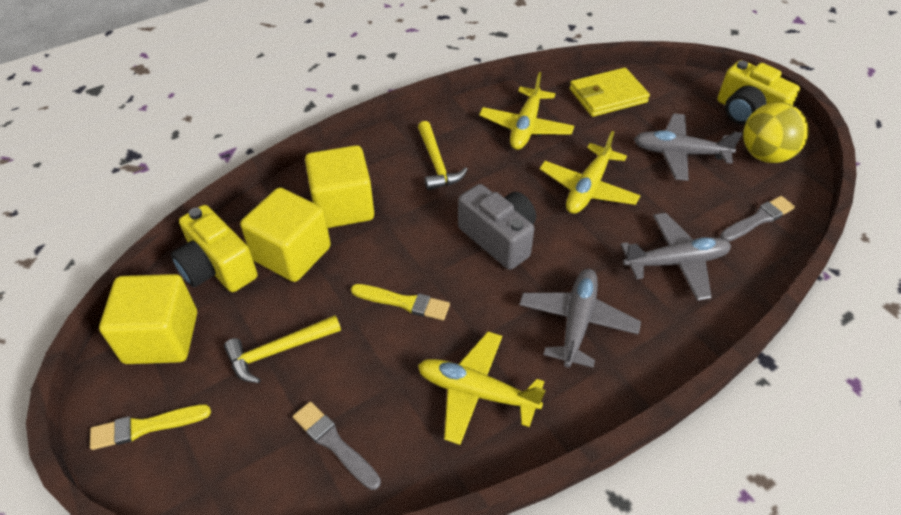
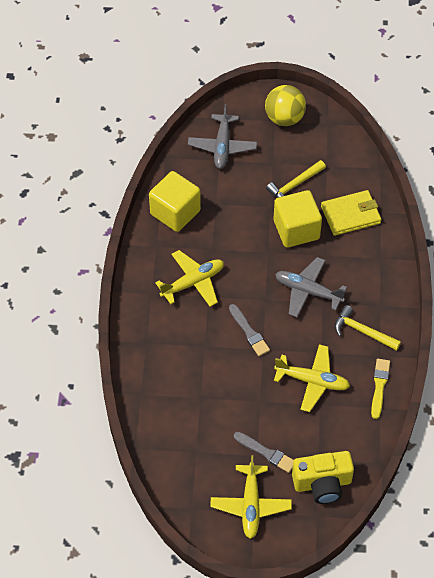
grey camera: [458,184,536,270] = 1 -> none = 0
grey plane: [519,269,641,368] [621,213,731,301] [634,113,742,181] = 3 -> [188,104,257,169] [275,257,347,317] = 2
yellow brush: [90,404,211,450] [351,284,450,321] = 2 -> [371,359,390,419] = 1
yellow camera: [171,205,258,292] [717,60,800,125] = 2 -> [292,451,354,504] = 1
yellow cube: [99,274,197,364] [240,187,331,282] [305,145,374,228] = 3 -> [149,171,201,232] [273,190,322,247] = 2

